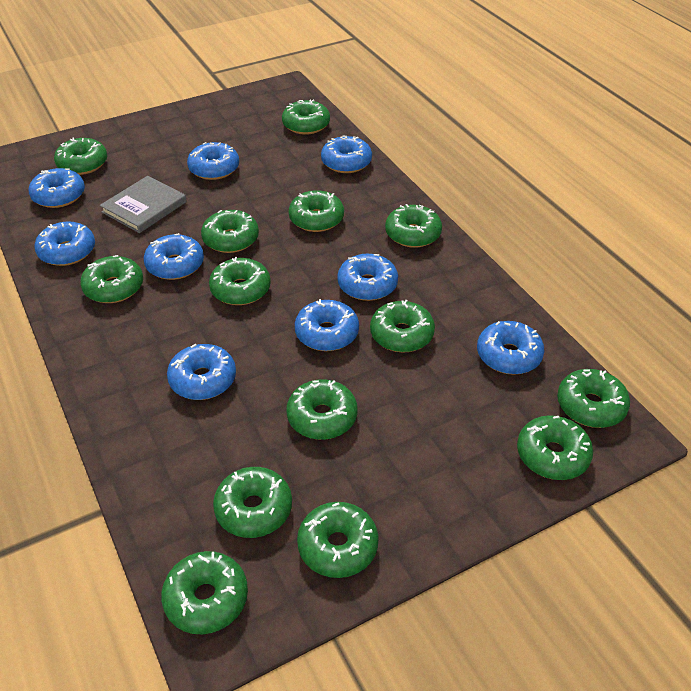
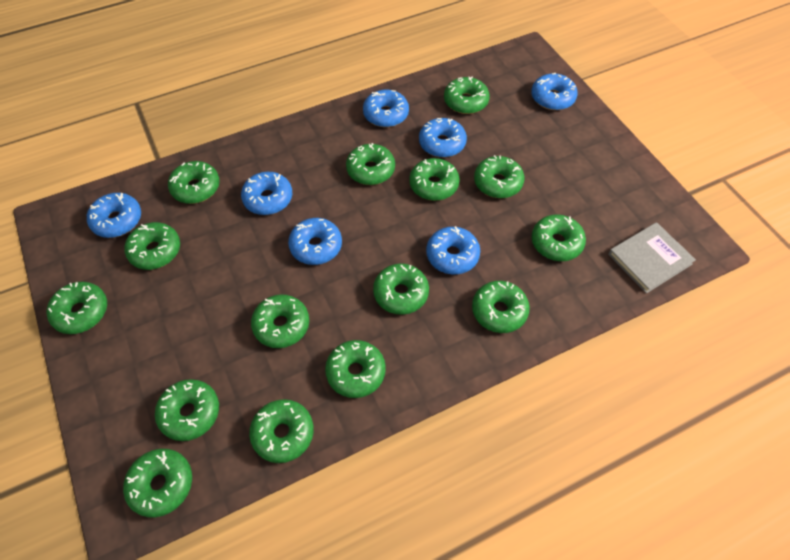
blue donut: [29,168,85,208] [34,221,95,266] [144,233,204,280] [167,344,236,400] [187,142,239,180] [295,299,359,351] [321,136,372,173] [337,254,398,301] [477,321,544,375] = 9 -> [87,193,141,238] [241,172,292,215] [288,218,342,265] [363,90,409,127] [419,118,467,157] [426,226,480,275] [531,73,578,110] = 7
green donut: [54,138,107,175] [80,255,143,303] [161,551,248,634] [201,210,259,253] [209,257,271,305] [213,467,292,538] [282,100,330,135] [286,379,358,440] [289,190,344,232] [297,502,379,578] [370,300,435,352] [385,204,442,248] [517,415,593,480] [557,369,630,428] = 14 -> [47,282,107,334] [123,449,192,517] [124,222,180,270] [155,379,219,441] [168,161,220,204] [249,399,314,463] [251,294,309,348] [325,340,386,398] [346,143,395,185] [373,264,429,315] [409,158,460,201] [444,77,490,114] [472,281,530,333] [474,155,524,198] [532,215,586,261] = 15

